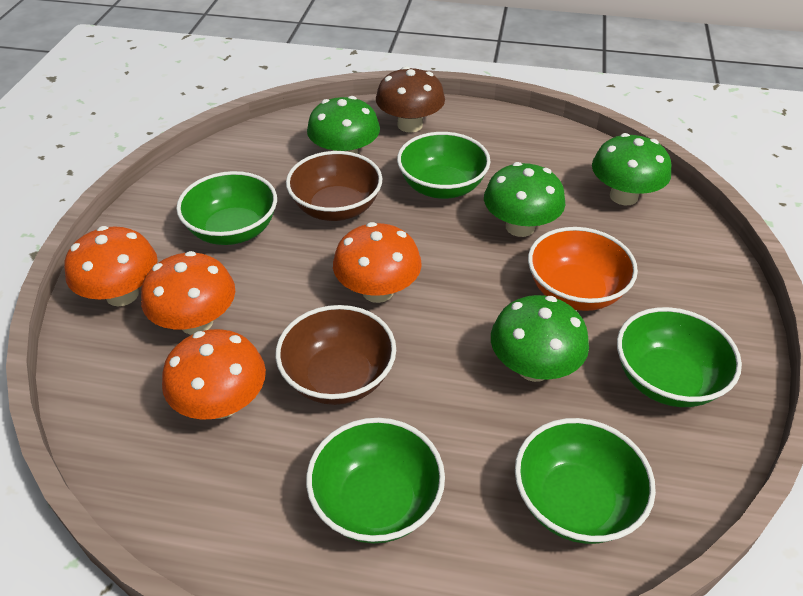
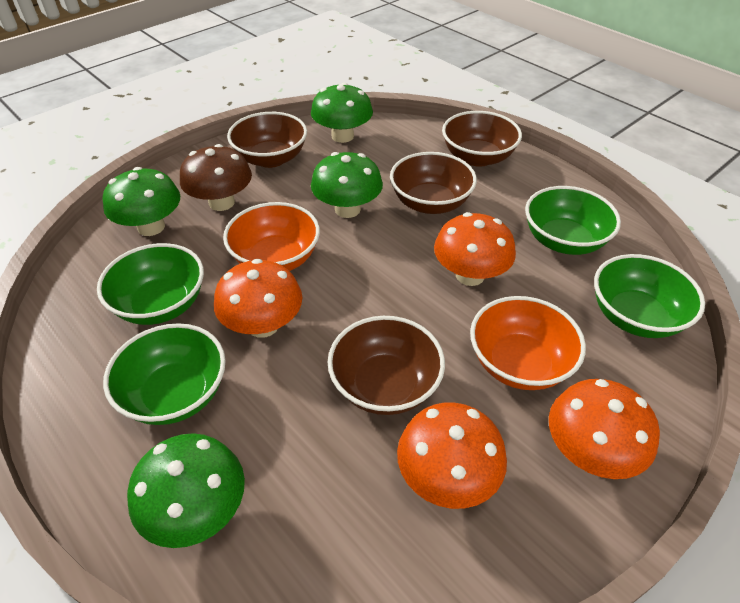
brown bowl: [275,305,396,405] [286,151,382,221] = 2 -> [227,112,307,168] [328,316,445,415] [390,152,477,214] [442,111,522,167] = 4
green bowl: [176,171,277,245] [306,418,445,543] [397,132,490,199] [515,418,656,544] [617,307,742,407] = 5 -> [97,243,204,325] [103,323,226,425] [525,186,621,255] [594,254,705,338] = 4
orange bowl: [528,227,638,311] = 1 -> [223,202,320,271] [470,296,586,390] = 2

